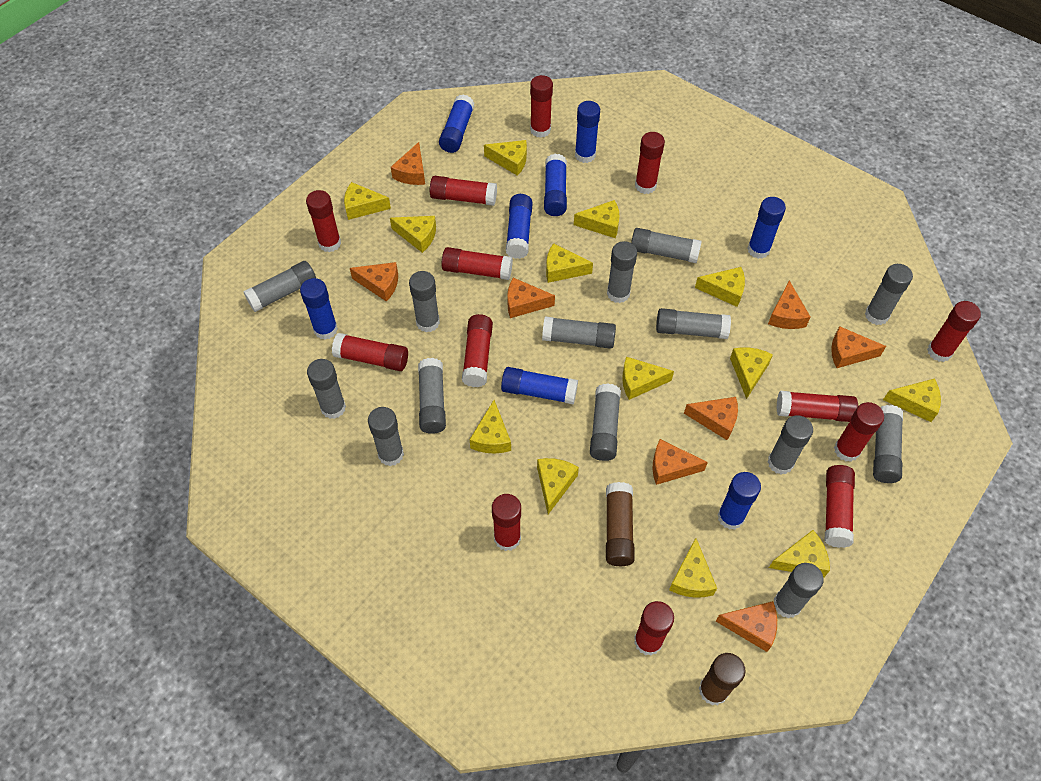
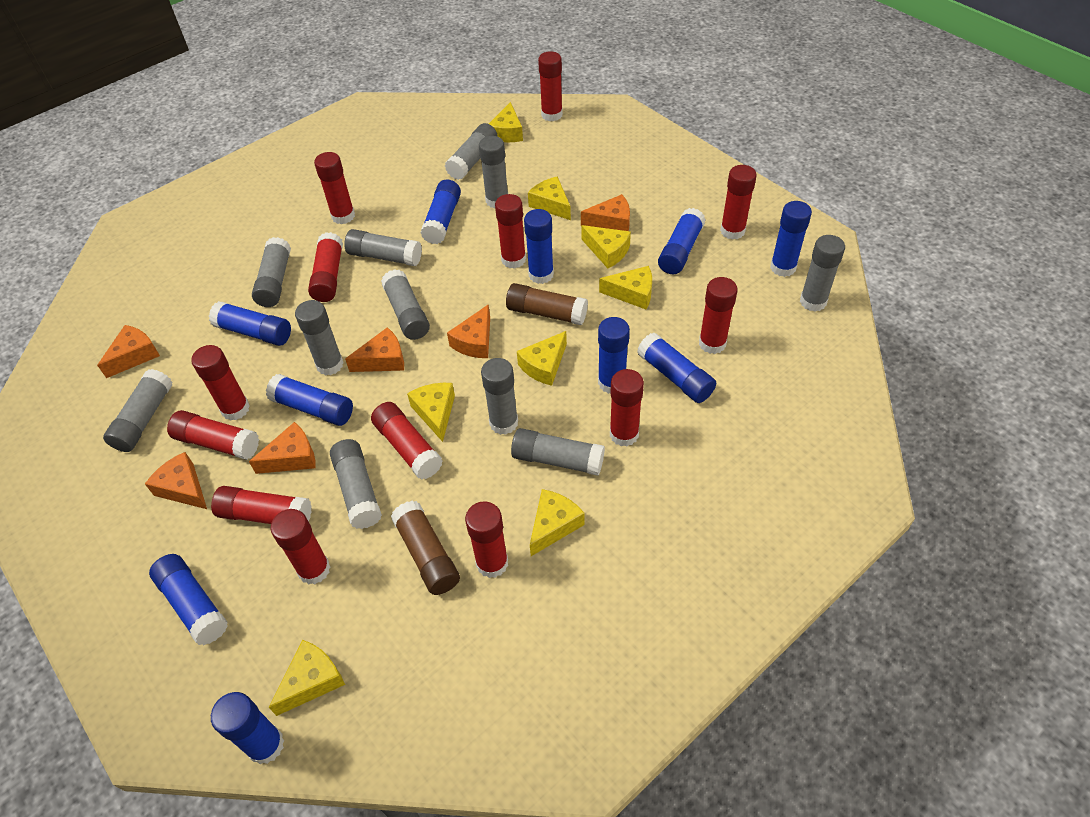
blue glue stick: [300,278,338,340] [439,95,475,153] [501,367,578,405] [506,194,533,259] [544,154,567,216] [575,101,600,163] [718,472,761,530] [747,197,786,259] = 8 -> [149,554,228,645] [209,301,291,346] [211,692,285,764] [266,374,353,426] [420,179,461,244] [524,209,554,284] [598,317,630,394] [637,333,716,403] [658,208,706,274] [770,201,812,277] = 10
grey glue stick: [243,261,316,312] [307,359,346,419] [368,407,404,466] [409,271,440,332] [418,358,446,434] [542,316,616,349] [590,383,621,461] [607,241,637,303] [631,228,702,263] [656,308,731,339] [768,415,813,475] [774,563,824,618] [865,264,913,325] [873,405,903,483] = 14 -> [103,369,173,452] [252,237,291,307] [295,300,344,376] [330,439,382,529] [344,229,422,266] [381,269,430,340] [445,123,498,180] [479,136,508,209] [481,358,518,435] [511,428,605,476] [800,235,845,312] = 11
orange cheese: [350,262,398,302] [391,142,425,185] [507,278,555,318] [652,439,708,485] [684,397,738,440] [716,601,777,652] [768,281,810,329] [831,326,886,368] = 8 -> [97,325,160,378] [145,452,207,509] [249,422,315,474] [345,327,404,372] [447,304,490,358] [581,194,630,231] = 6
yellow cheese: [344,182,391,220] [390,216,436,253] [470,400,511,454] [484,140,527,176] [537,458,579,514] [546,243,593,283] [574,200,620,238] [622,357,674,400] [669,538,717,598] [695,267,745,307] [730,347,773,399] [769,530,830,578] [883,378,941,422] = 13 -> [269,640,345,716] [407,383,455,442] [489,102,523,142] [517,331,567,386] [528,176,571,220] [530,489,585,556] [581,225,631,268] [599,266,652,309] = 8

